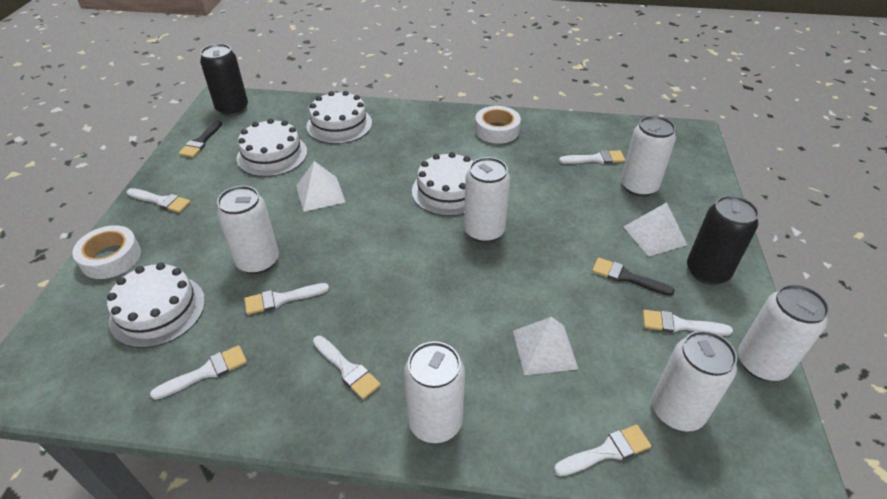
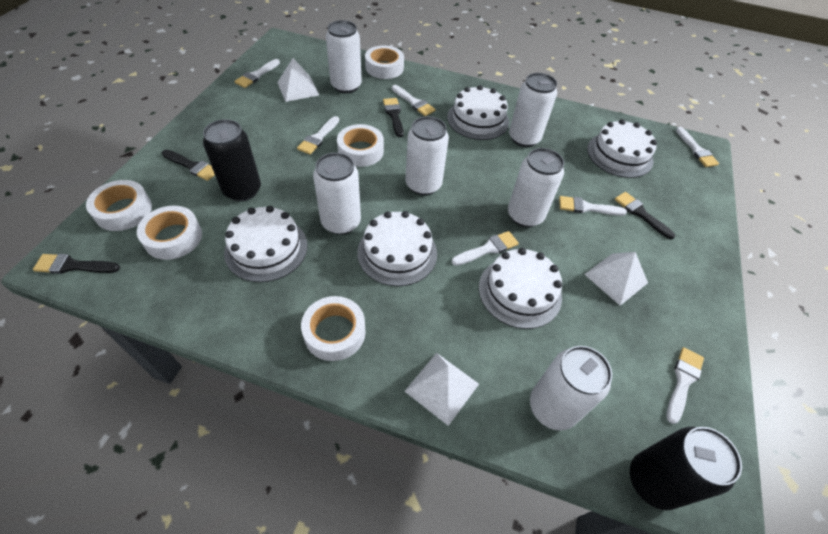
black brush: [179,120,222,158] [592,258,675,296] = 2 -> [33,254,120,274] [162,150,215,181] [383,98,404,137] [614,192,675,239] = 4
white cake: [107,263,205,348] [237,118,307,177] [307,91,372,144] [412,152,473,216] = 4 -> [224,206,308,282] [357,211,437,286] [447,85,509,140] [479,248,562,329] [587,119,657,178] = 5
white tape: [72,225,141,279] [475,106,521,144] = 2 -> [86,180,152,231] [137,206,202,260] [301,296,366,361] [337,124,384,167] [365,45,404,79] = 5

